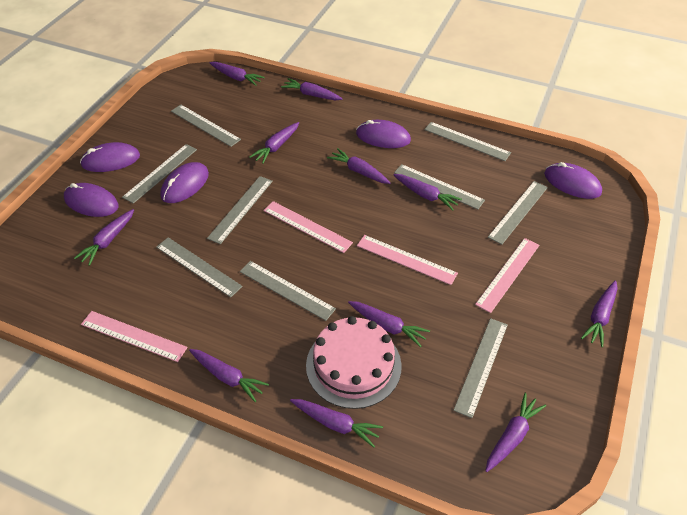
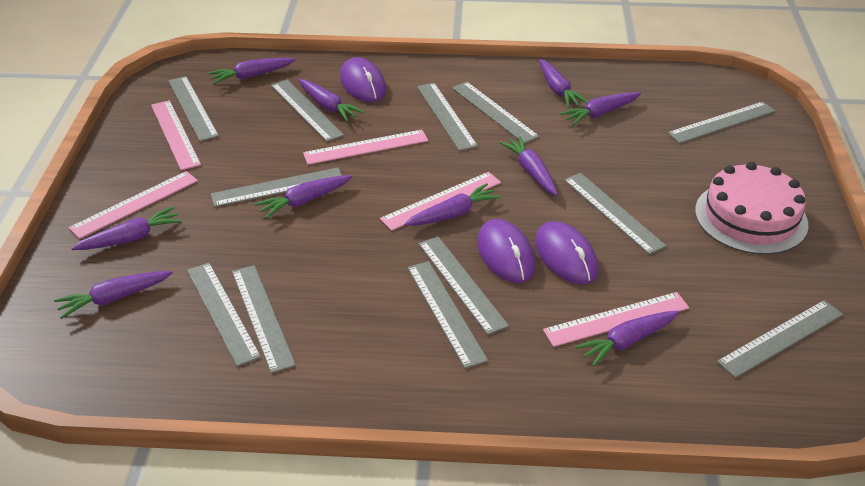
grey ruler: [122,144,197,204] [156,237,243,298] [171,105,241,147] [207,176,273,244] [240,261,336,321] [394,164,485,210] [424,122,511,161] [453,318,508,418] [488,181,548,245] = 9 -> [168,76,219,141] [187,263,261,366] [211,167,342,207] [232,265,296,373] [271,80,344,142] [407,261,488,368] [417,83,478,151] [419,236,509,335] [452,82,539,144] [564,173,666,254] [668,102,776,143] [717,300,843,378] = 12
pink ruler: [81,311,188,362] [263,201,353,253] [357,235,458,285] [475,238,539,313] = 4 -> [69,171,198,239] [151,100,201,170] [303,130,428,165] [380,172,501,231] [543,292,689,347] = 5
purple carrot: [74,209,134,266] [189,349,269,402] [209,62,265,86] [249,122,299,164] [281,78,343,100] [290,399,383,448] [327,148,390,184] [348,301,430,347] [393,174,462,210] [485,393,546,472] [581,280,617,347] = 11 -> [54,271,173,319] [71,207,182,250] [208,58,296,84] [255,175,353,219] [298,79,364,122] [404,183,501,226] [499,136,558,196] [539,59,588,108] [560,92,641,126] [575,311,679,367] = 10
purple mouse: [64,183,118,217] [80,142,140,172] [160,162,209,203] [356,120,411,148] [544,162,602,199] = 5 -> [340,57,386,102] [477,219,535,283] [535,221,598,285] = 3

